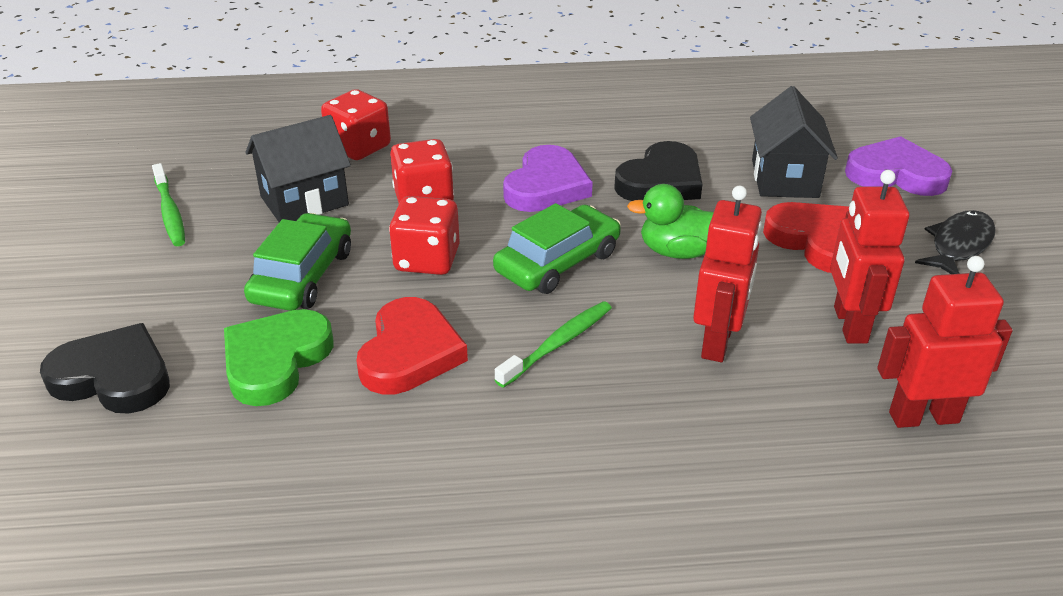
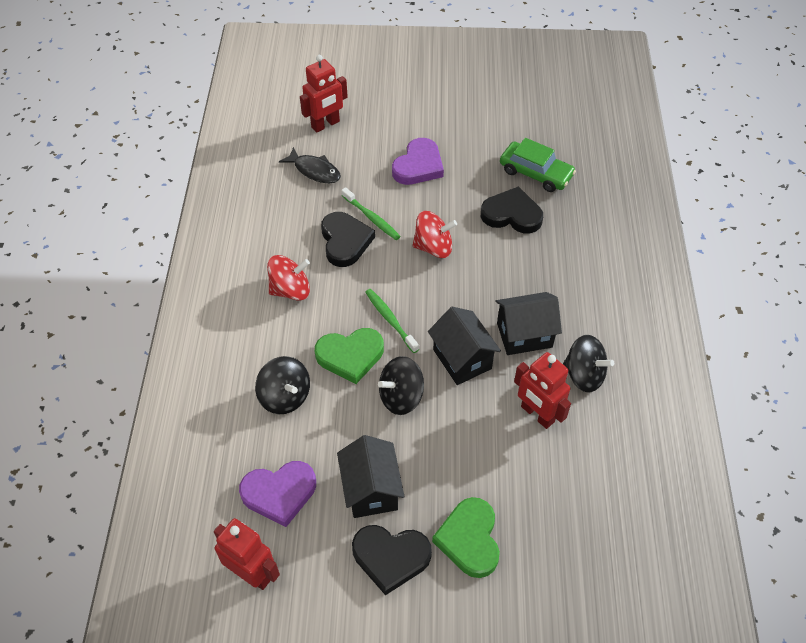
black heart: [40,323,170,414] [614,141,702,201] = 2 -> [321,212,375,267] [352,525,432,595] [481,186,543,234] = 3
black house: [246,115,351,222] [750,86,838,198] = 2 -> [337,435,405,518] [428,307,501,385] [496,292,562,355] = 3
black spinning top: none = 0 -> [255,356,310,414] [378,356,424,415] [563,335,614,393] = 3
green car: [244,213,351,311] [493,203,621,294] = 2 -> [500,138,576,192] = 1
green duck: [627,184,714,259] = 1 -> none = 0
green heart: [224,309,333,406] = 1 -> [315,328,384,384] [432,497,500,578] = 2
red dice: [321,89,391,160] [389,196,460,275] [390,139,454,203] = 3 -> none = 0
red heart: [356,297,468,394] [763,202,849,273] = 2 -> none = 0
red spinning top: none = 0 -> [267,255,310,301] [412,211,457,258] = 2

